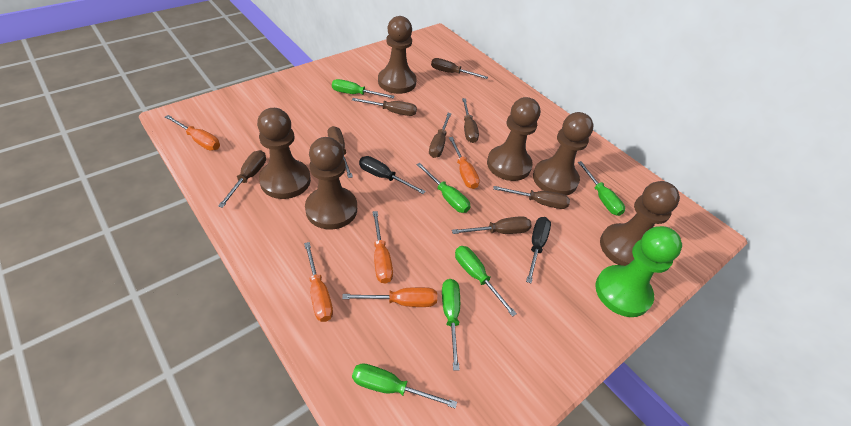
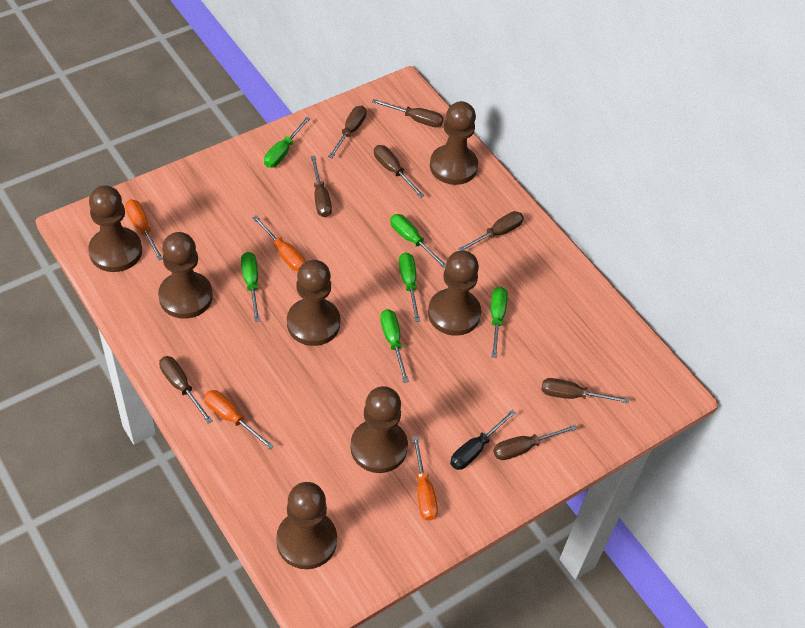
black screwdriver: [359,156,426,194] [526,217,551,283] = 2 -> [450,410,516,470] = 1
brown pawn: [257,108,311,199] [305,137,357,229] [378,16,417,94] [487,97,540,181] [533,112,594,195] [600,181,680,266] = 6 -> [88,185,142,272] [158,232,213,319] [276,482,337,569] [287,260,341,346] [350,386,408,473] [428,250,481,336] [430,101,478,185] = 7
green pawn: [595,226,682,317] = 1 -> none = 0
orange screwdriver: [165,115,220,151] [304,242,333,322] [342,287,437,307] [373,211,393,284] [449,137,480,189] = 5 -> [125,200,163,260] [204,390,274,449] [253,216,306,271] [412,436,438,521] = 4

